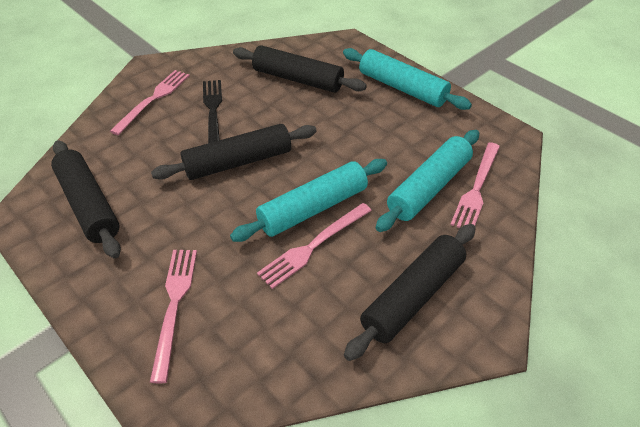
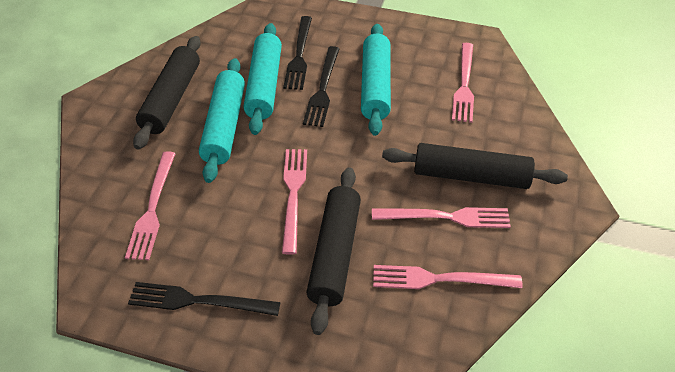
black fork: [203,80,222,143] = 1 -> [128,282,280,316] [283,16,312,90] [303,46,340,127] = 3
black rolling pin: [51,140,121,258] [151,124,317,180] [233,45,367,93] [344,224,476,361] = 4 -> [133,36,201,150] [306,167,361,335] [382,143,568,189] = 3
pink fork: [110,70,190,135] [150,250,197,383] [257,203,372,289] [450,142,500,228] = 4 -> [125,151,176,260] [282,149,307,255] [372,207,511,228] [373,265,523,289] [452,43,474,123] = 5

